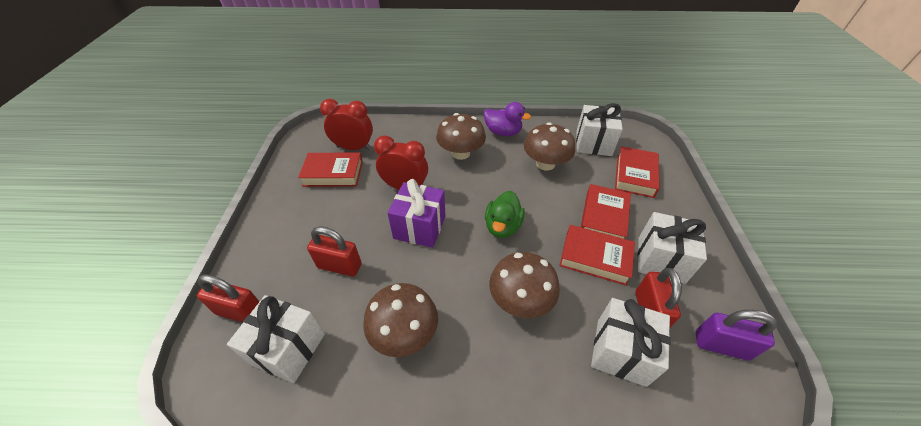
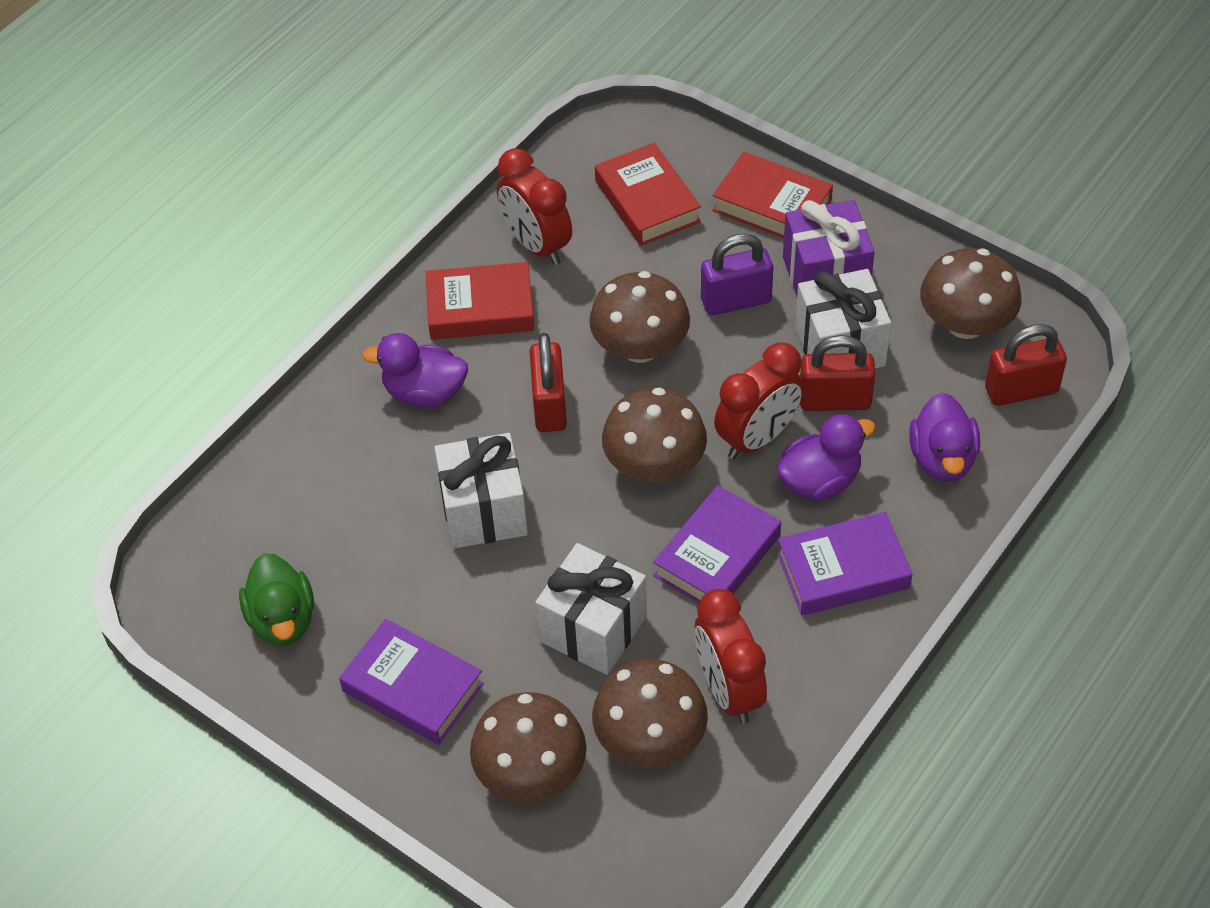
brown mushroom: [363,283,438,357] [436,113,486,160] [489,252,560,318] [524,122,575,171] = 4 -> [470,692,587,803] [589,271,690,363] [592,659,708,768] [602,388,707,482] [920,248,1022,339] = 5
purple book: none = 0 -> [339,619,484,745] [653,485,781,603] [777,512,912,615] = 3
purple duck: [484,102,531,136] = 1 -> [362,333,468,408] [777,414,876,501] [909,392,980,482] = 3
red book: [298,153,363,187] [559,225,635,286] [581,184,631,239] [615,146,660,198] = 4 -> [426,262,534,340] [595,142,701,246] [712,152,833,238] = 3
red clock: [320,99,373,150] [374,135,428,190] = 2 -> [497,148,572,265] [694,589,767,724] [714,343,804,459] = 3
white gift: [227,295,325,383] [576,103,623,156] [591,298,671,387] [638,212,707,284] = 4 -> [434,433,528,549] [535,543,647,675] [795,269,891,368] = 3

